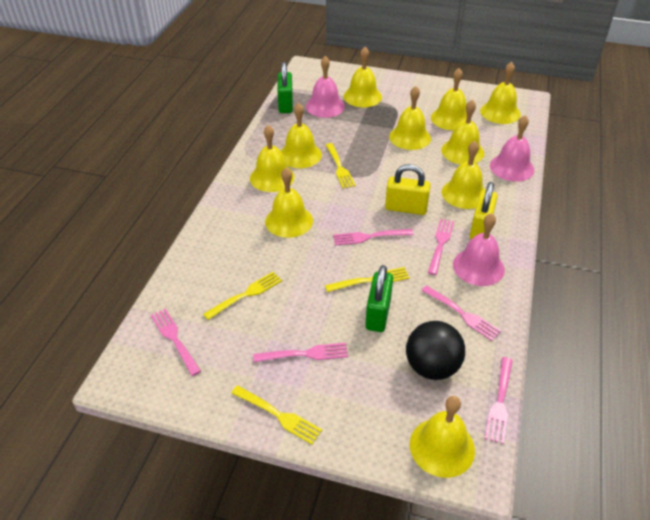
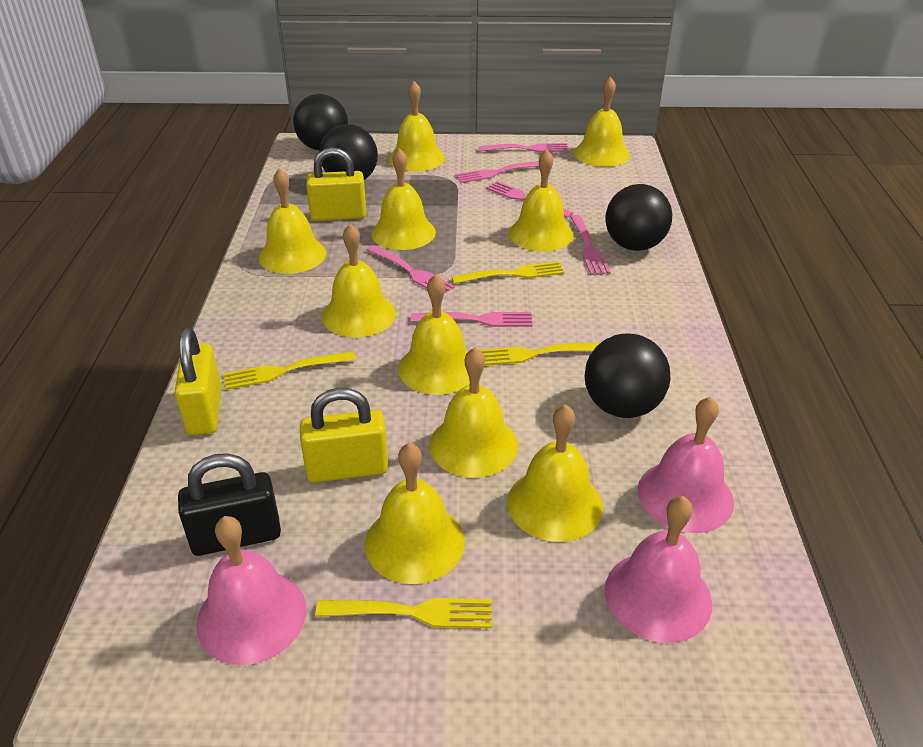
black ball: [406,321,465,380] = 1 -> [293,94,348,150] [319,124,378,180] [585,334,671,418] [605,184,672,251] = 4
black padlock: none = 0 -> [178,453,281,556] = 1
green padlock: [277,62,293,113] [365,265,393,332] = 2 -> none = 0
yellow padlock: [385,164,431,215] [470,182,498,239] = 2 -> [175,327,221,435] [300,388,388,483] [306,147,366,221] = 3

